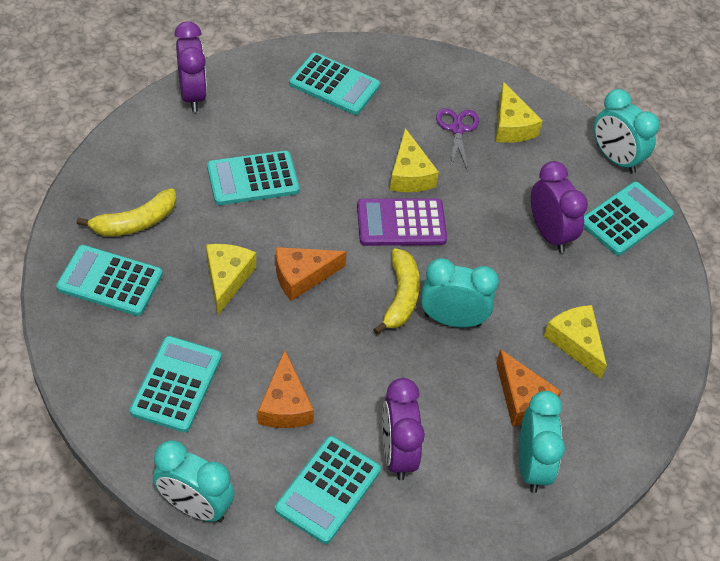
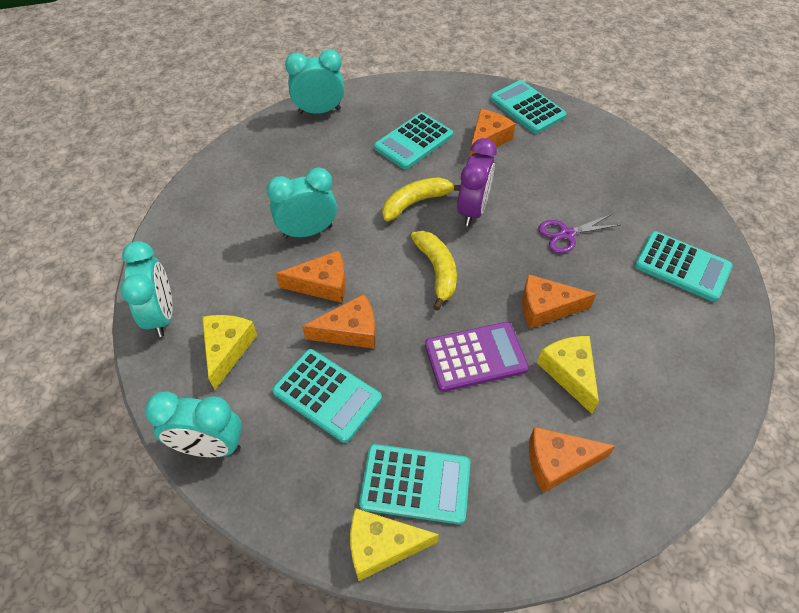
orange cheese: [258,350,314,428] [276,247,347,301] [496,349,561,426] = 3 -> [276,250,346,303] [302,294,376,349] [470,109,516,156] [522,274,596,329] [529,427,616,493] = 5
purple clock: [174,21,207,112] [382,378,425,480] [531,161,588,253] = 3 -> [457,138,497,227] = 1
turquoise calculator: [56,245,163,316] [130,336,222,432] [207,151,300,205] [275,436,381,544] [289,53,380,115] [584,182,674,256] = 6 -> [272,349,382,443] [359,444,470,524] [374,112,453,170] [490,80,567,134] [634,231,733,302] = 5
yellow cheese: [206,244,256,316] [390,128,439,192] [496,82,543,143] [544,305,607,379] = 4 -> [202,315,257,390] [350,508,439,581] [537,336,599,414] = 3

